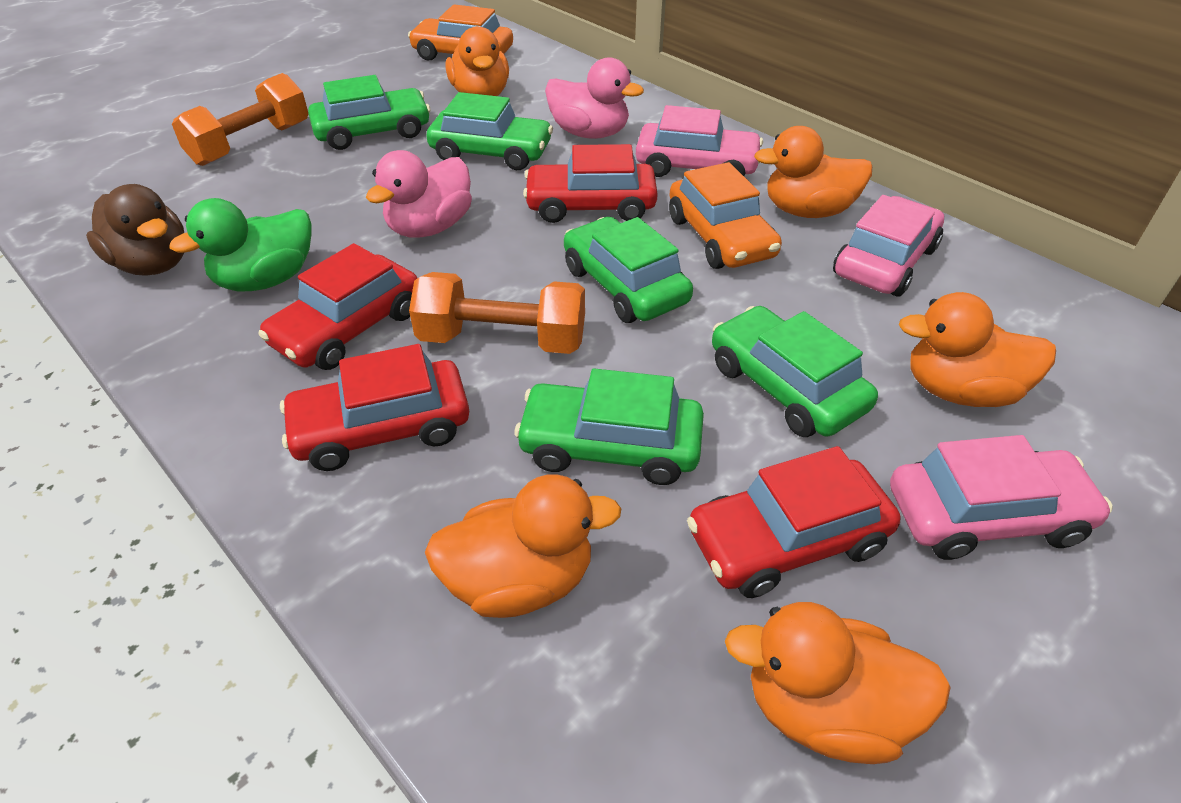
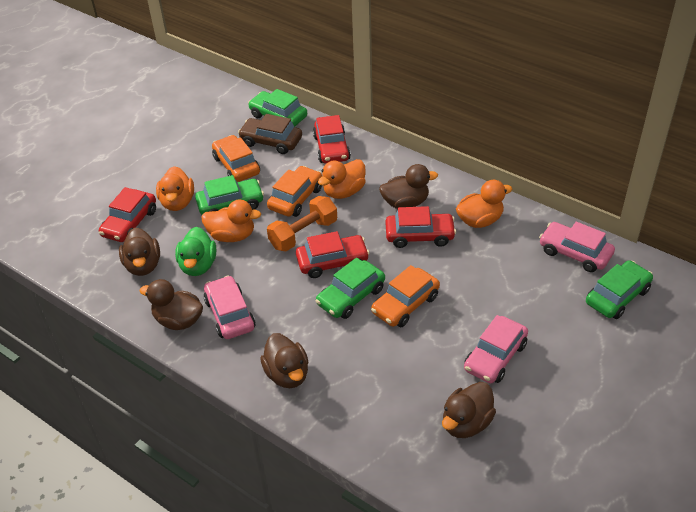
brown car: none = 0 -> [238,114,302,154] = 1
brown duck: [86,184,184,276] = 1 -> [119,228,160,276] [140,279,203,330] [260,333,309,388] [379,164,438,209] [442,382,496,438] = 5
green car: [308,75,430,150] [426,92,553,170] [514,368,704,485] [564,217,693,323] [712,306,878,437] = 5 -> [195,175,264,215] [248,89,307,127] [316,258,385,319] [586,260,653,319] = 4
orange car: [408,5,513,60] [669,162,782,269] = 2 -> [212,135,260,182] [267,166,322,217] [371,265,440,327] = 3
orange duck: [425,474,621,618] [446,26,509,96] [725,602,951,764] [754,126,872,218] [899,292,1056,407] = 5 -> [156,166,194,211] [201,199,261,242] [318,159,366,199] [456,180,512,228] = 4
orange dumbbell: [172,73,308,166] [409,272,585,354] = 2 -> [267,196,337,251] = 1
pink duck: [366,150,472,238] [545,57,644,139] = 2 -> none = 0

